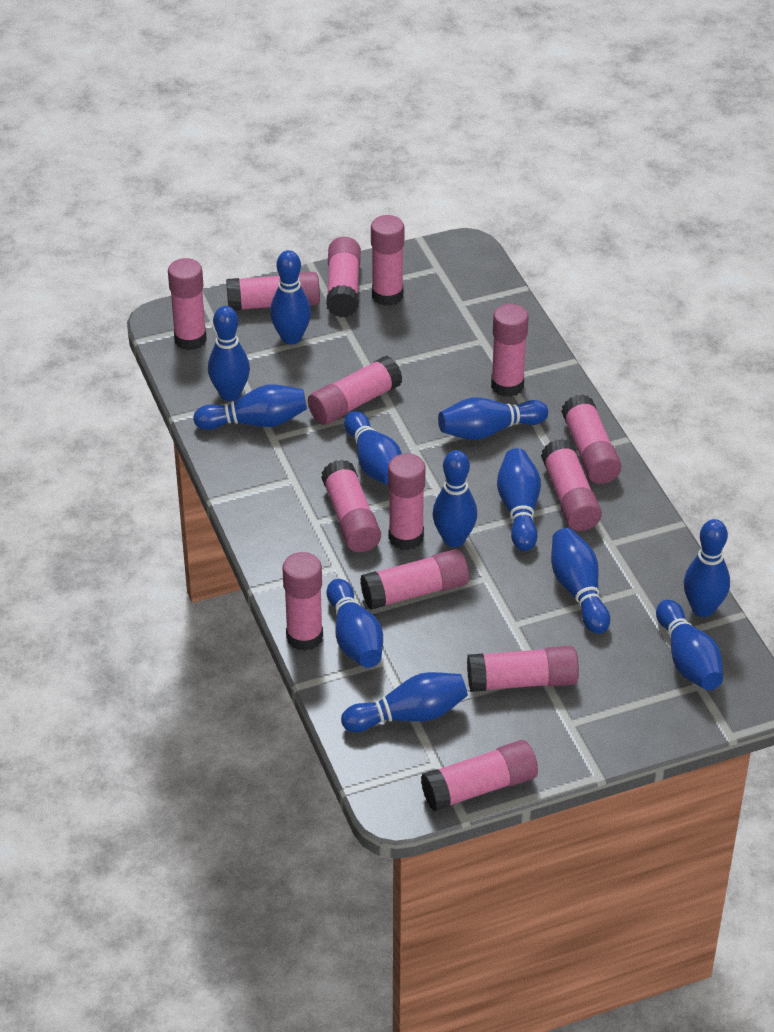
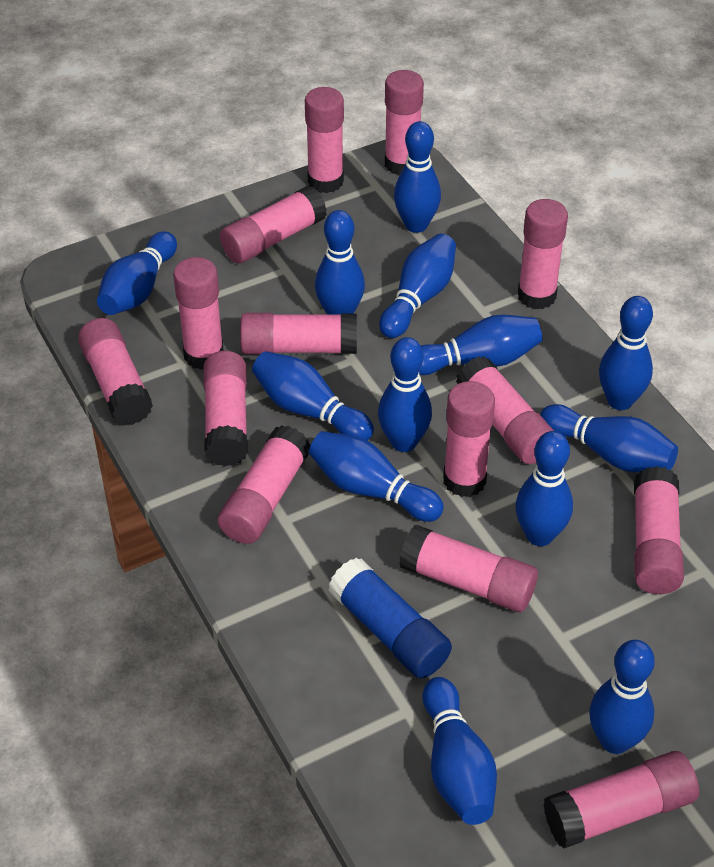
blue bowling pin: [193,384,307,430] [208,306,250,401] [270,250,311,345] [326,579,383,668] [341,672,468,732] [344,411,402,485] [432,450,477,547] [438,397,548,440] [497,448,541,551] [551,528,610,634] [656,600,723,690] [684,519,730,617] = 12 -> [97,231,177,315] [252,351,374,441] [309,431,444,522] [315,210,365,314] [378,337,432,452] [379,234,456,338] [394,121,441,233] [419,315,542,375] [422,677,497,825] [515,431,573,546] [540,404,678,472] [589,640,655,754] [599,296,653,410] = 13
blue glue stick: none = 0 -> [328,558,452,678] = 1

